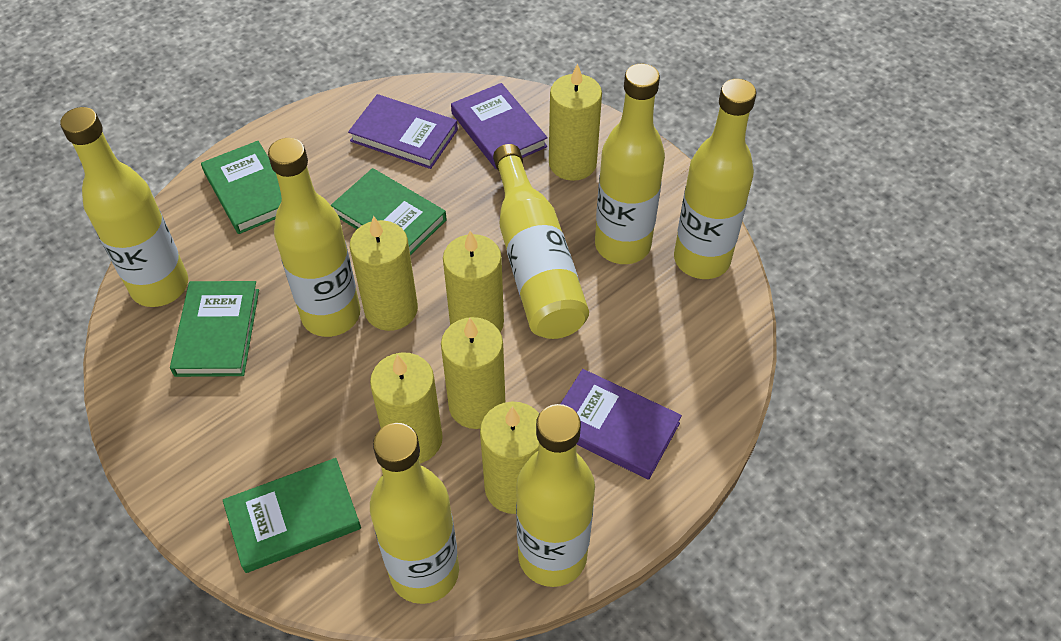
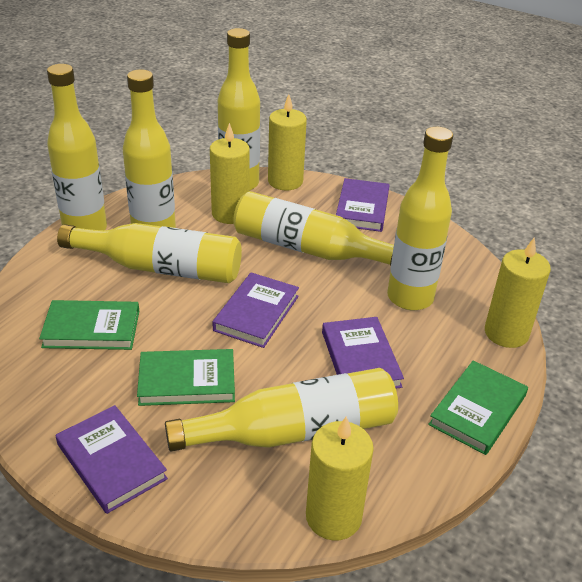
green book: [170,281,259,377] [201,141,282,234] [223,458,361,573] [331,168,446,255] = 4 -> [39,300,139,350] [137,349,235,406] [428,360,528,455] = 3
purple book: [348,94,458,169] [451,83,548,169] [561,369,682,480] = 3 -> [56,405,168,514] [212,273,299,348] [322,317,404,389] [336,178,390,232] = 4
yellow candle: [350,216,418,331] [370,352,443,463] [441,317,505,429] [443,231,504,332] [480,401,539,514] [549,63,602,181] = 6 -> [210,123,250,224] [268,94,307,190] [306,416,374,540] [485,237,551,348] = 4

